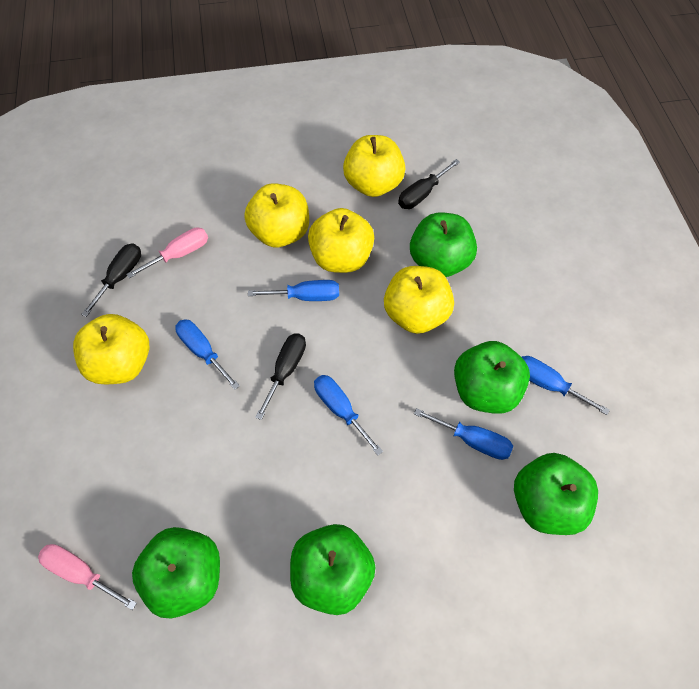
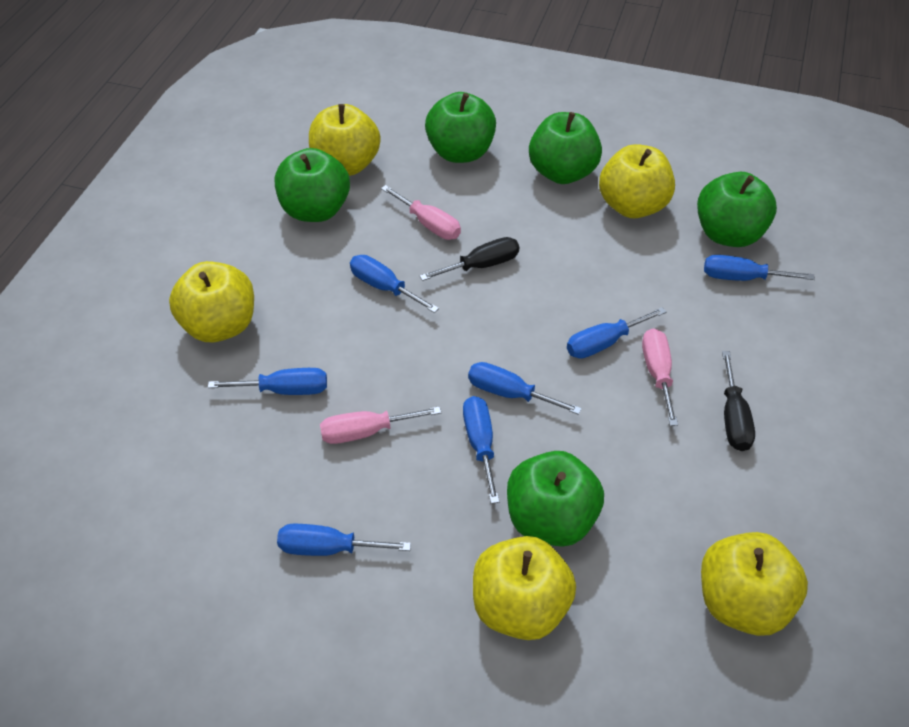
black screwdriver: [81,244,141,317] [255,333,306,420] [398,159,460,209] = 3 -> [420,237,519,281] [722,351,755,451] = 2
blue screwdriver: [175,319,240,390] [248,280,339,301] [314,375,383,455] [414,408,513,460] [522,356,610,415] = 5 -> [208,368,327,395] [277,524,411,556] [350,255,439,313] [463,396,500,504] [468,362,582,415] [567,307,667,359] [704,255,815,281] = 7
pink screwdriver: [38,544,137,610] [126,227,208,279] = 2 -> [320,406,441,444] [381,185,461,240] [642,328,678,426] = 3

